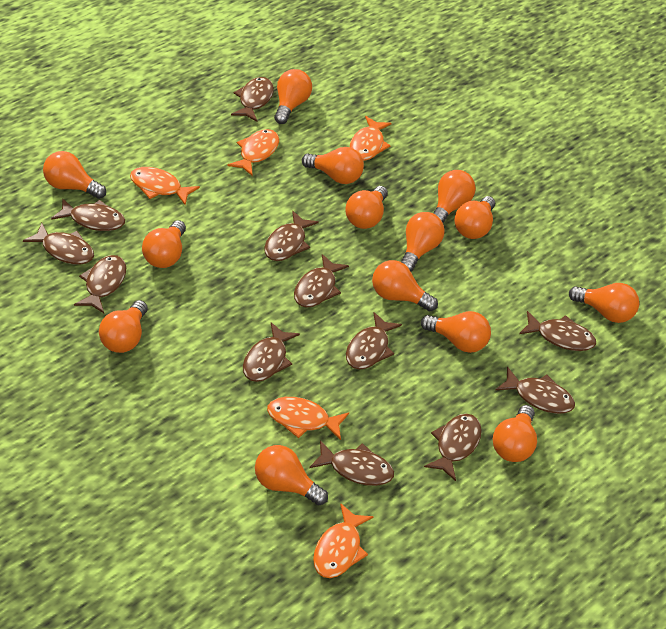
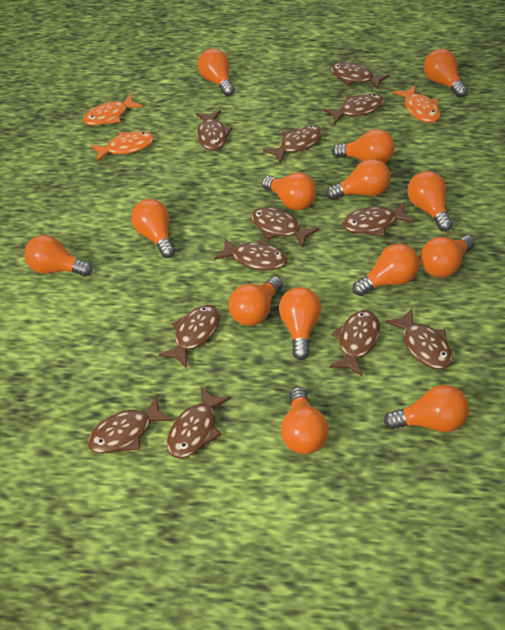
orange fish: [130,167,200,205] [227,129,279,176] [267,397,349,440] [313,503,374,578] [350,116,392,161] = 5 -> [83,94,143,126] [91,131,154,162] [393,85,440,123] = 3

